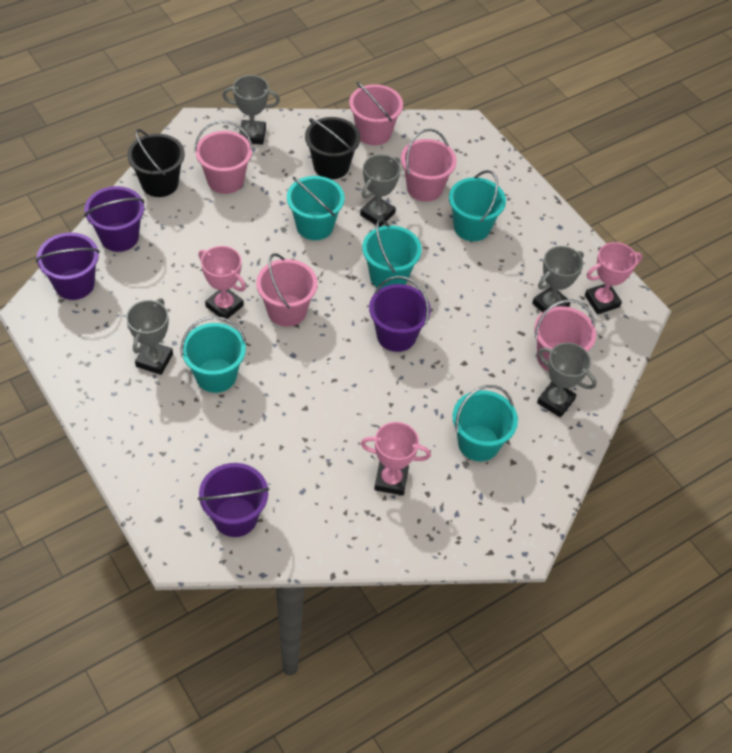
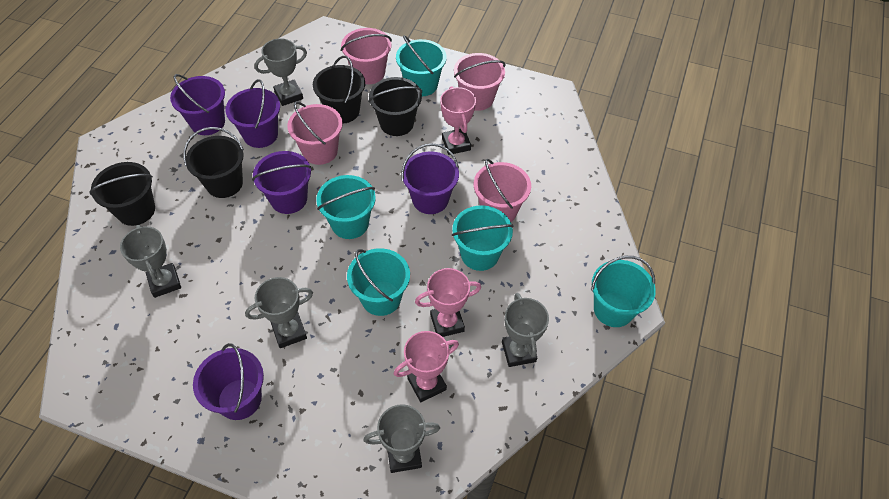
black bucket: [127,129,185,197] [305,117,360,179] = 2 -> [89,162,155,226] [183,127,244,198] [313,56,365,124] [368,77,422,136] = 4
pink bucket: [194,120,253,194] [256,253,317,326] [349,82,403,145] [401,129,457,202] [534,299,596,371] = 5 -> [287,101,343,165] [341,28,392,84] [454,53,506,111] [474,159,531,222] = 4
purple bucket: [36,232,100,300] [84,186,145,252] [198,463,270,537] [369,276,431,352] = 4 -> [170,74,225,135] [193,343,264,420] [225,79,280,148] [252,151,312,214] [401,143,459,214] = 5

